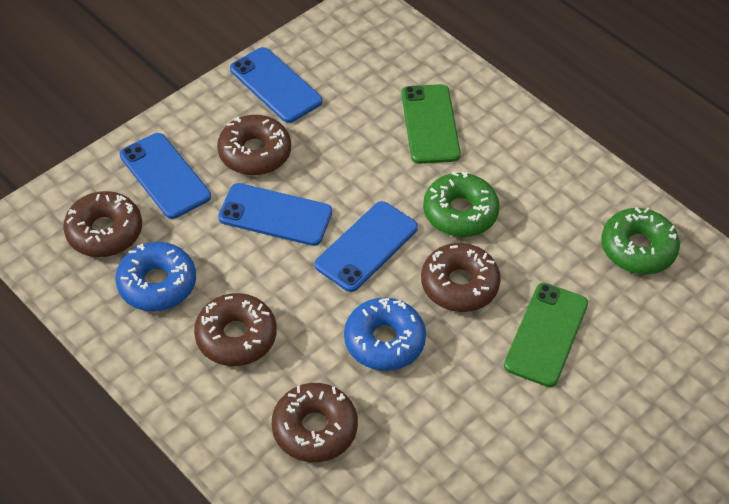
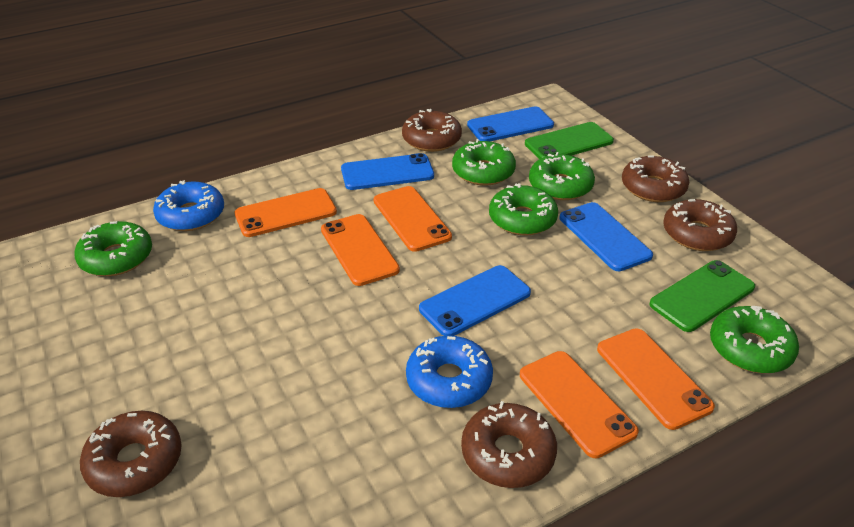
green donut: [423,171,500,237] [601,207,680,274] = 2 -> [74,221,152,276] [452,139,516,186] [489,183,558,236] [529,152,595,200] [710,306,799,373] = 5
orange phone: none = 0 -> [235,188,337,237] [321,214,400,286] [374,186,452,252] [520,351,639,458] [597,328,715,430] = 5

